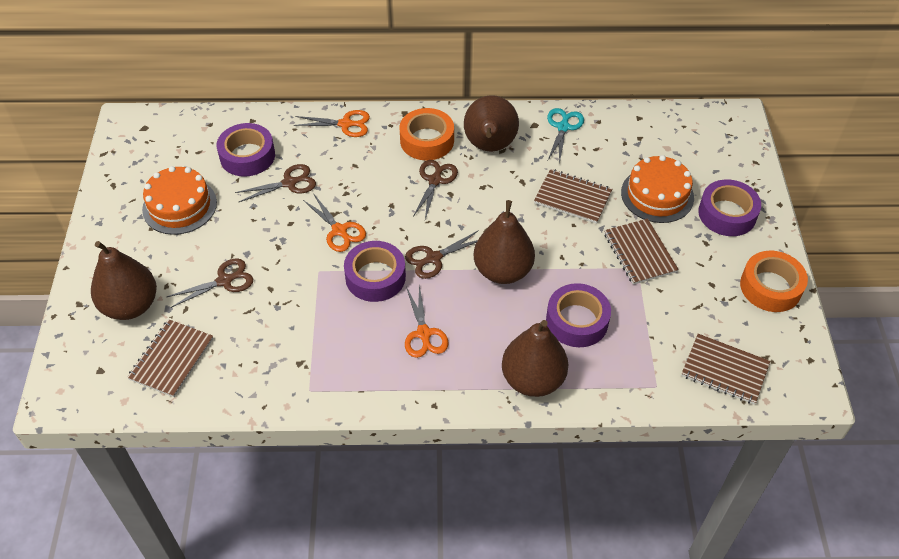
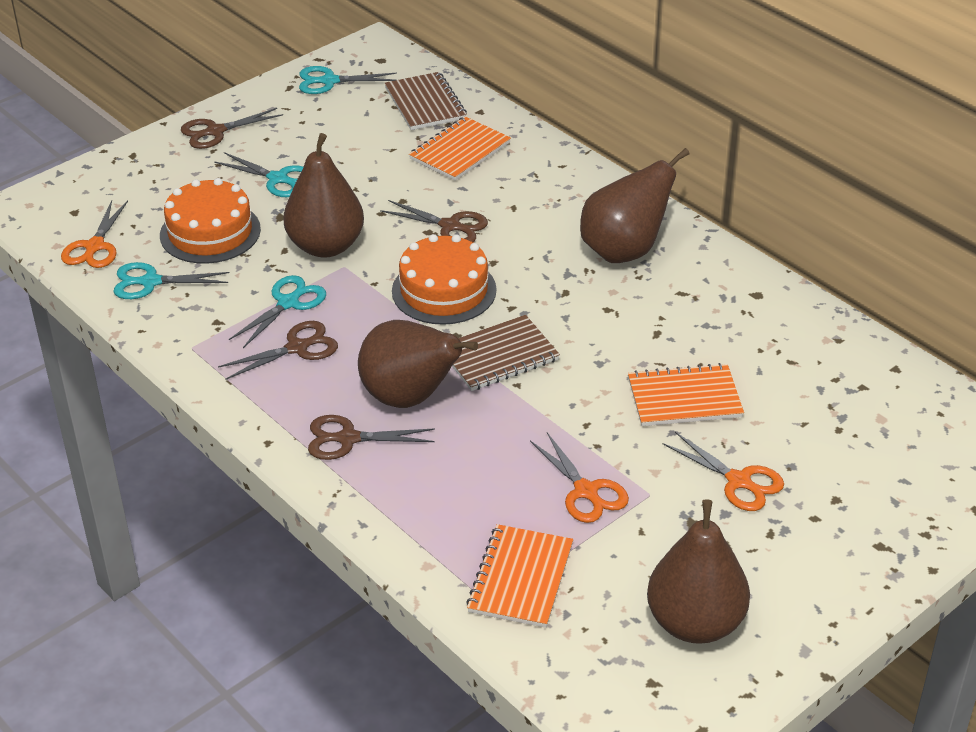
brown notebook: [127,319,213,397] [534,169,612,224] [604,218,679,285] [681,334,770,405] = 4 -> [385,72,467,130] [452,315,560,391] = 2
orange notebook: none = 0 -> [409,116,511,181] [466,524,573,628] [628,363,744,426] = 3
orange tape: [399,108,454,160] [740,251,808,312] = 2 -> none = 0
purple tape: [217,123,275,177] [344,241,406,302] [546,283,611,347] [698,180,761,236] = 4 -> none = 0
turquoise scissors: [547,108,584,164] = 1 -> [113,262,229,299] [214,152,303,197] [229,275,326,348] [299,66,397,94] = 4

